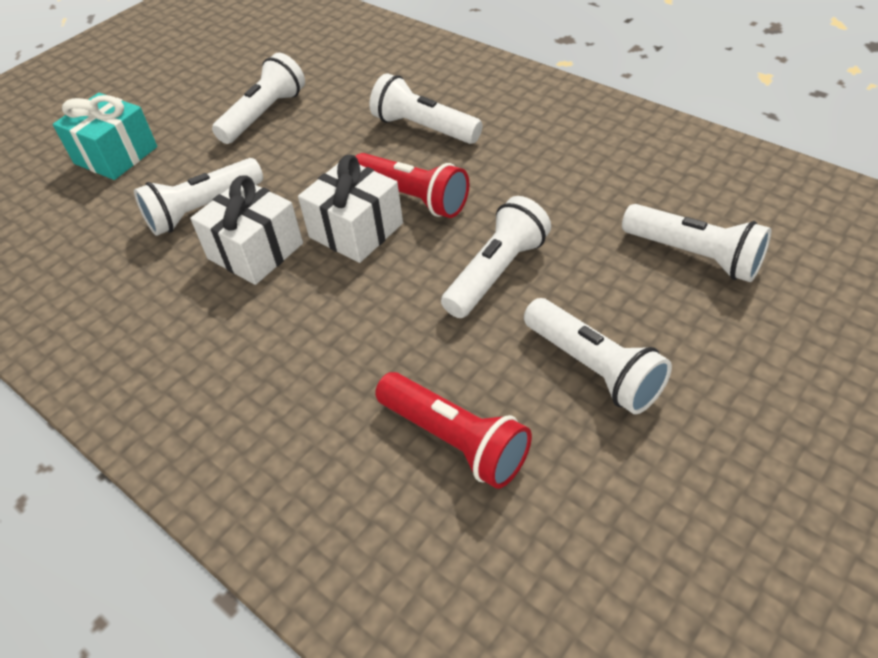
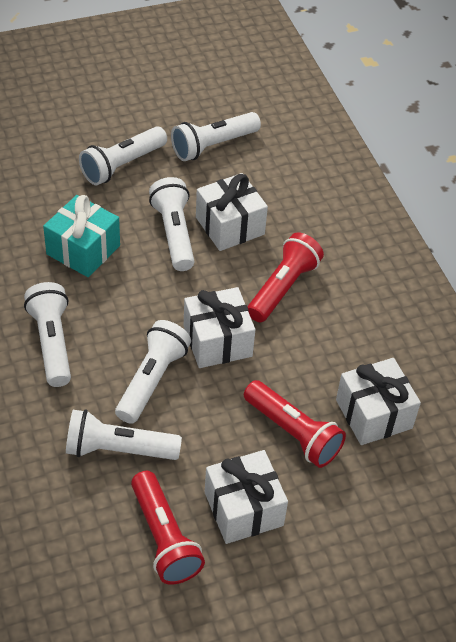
red flashlight: [355,153,470,218] [375,372,532,489] = 2 -> [131,471,205,584] [244,380,346,468] [247,232,324,322] = 3
white gift: [190,175,303,285] [298,155,403,263] = 2 -> [184,287,255,368] [196,173,268,251] [205,450,288,544] [336,358,421,445] = 4

